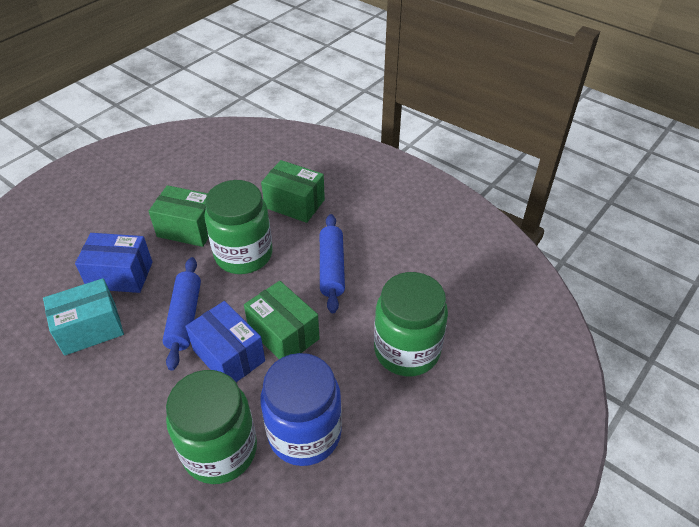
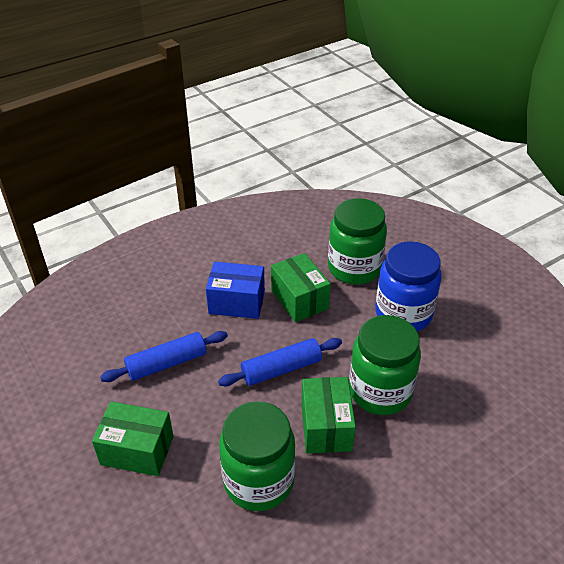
blue box: [75,233,153,293] [186,301,265,382] = 2 -> [206,262,265,319] = 1
turquoise box: [43,278,124,356] = 1 -> none = 0

